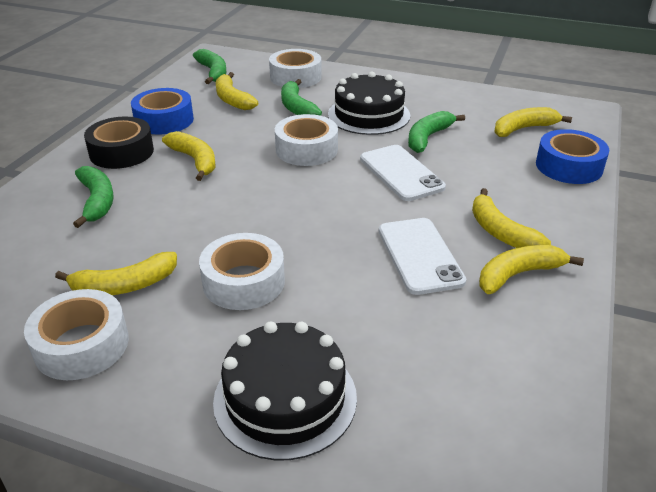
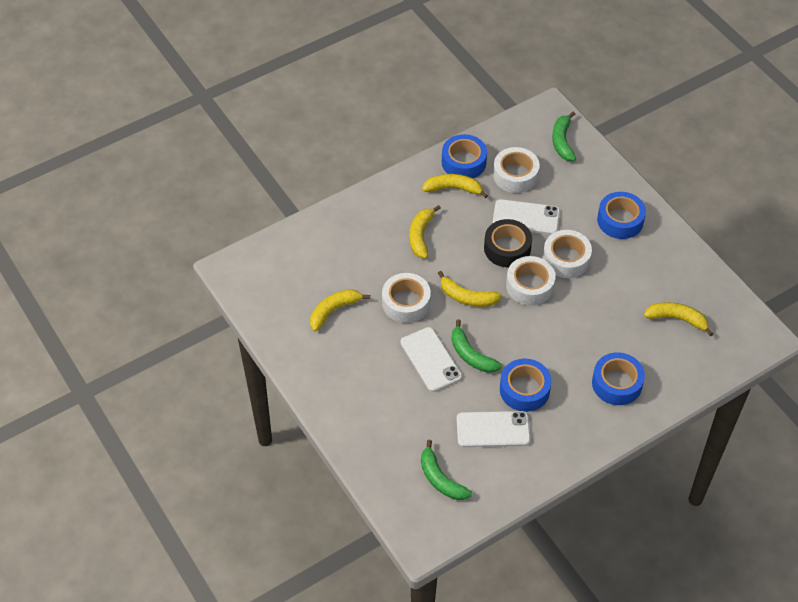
black cake: [213,321,357,461] [328,72,410,135] = 2 -> none = 0
blue tape: [131,88,194,134] [536,129,609,184] = 2 -> [442,134,487,178] [500,359,552,412] [592,353,645,405] [597,192,646,239] = 4
green banana: [73,166,114,228] [193,49,227,84] [281,79,322,116] [408,111,465,153] = 4 -> [421,439,472,500] [451,319,502,373] [552,112,576,161] = 3
white phone: [360,145,446,201] [379,218,466,295] = 2 -> [401,327,462,392] [457,411,530,447] [492,199,560,235] = 3
yellow banana: [55,252,177,295] [162,131,216,181] [216,72,258,110] [472,188,551,248] [479,245,584,294] [495,107,572,137] = 6 -> [310,289,370,332] [409,205,441,259] [422,174,488,199] [438,271,502,307] [644,302,713,336] = 5

